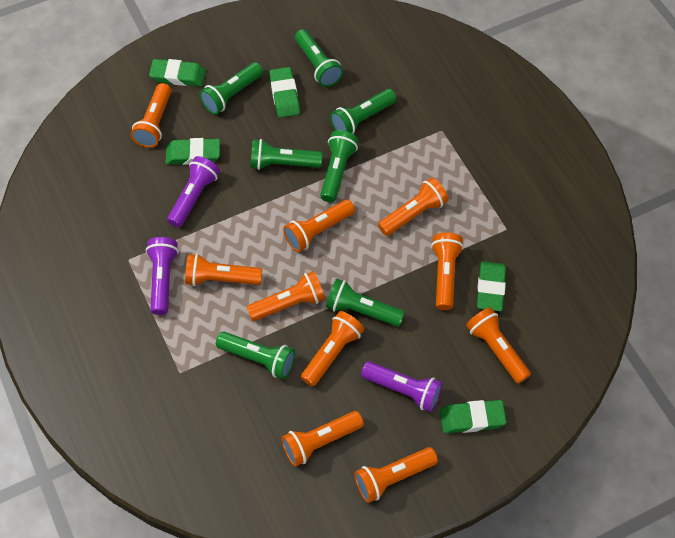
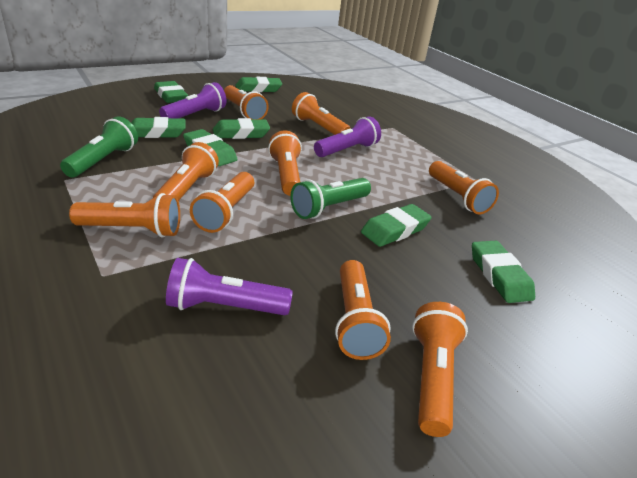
green eraser: [149,59,206,86] [166,138,220,165] [269,67,300,118] [440,400,506,433] [477,261,506,311] = 5 -> [131,117,186,138] [154,81,188,103] [183,129,238,166] [213,118,270,139] [236,77,282,92] [361,204,432,247] [472,241,535,303] = 7
green flashlight: [199,62,263,115] [216,332,295,379] [251,139,323,170] [295,29,343,87] [320,130,359,202] [326,278,405,327] [330,89,396,134] = 7 -> [60,116,138,178] [290,178,371,219] = 2
orange flashlight: [131,83,172,148] [185,254,262,286] [247,271,325,321] [281,411,364,467] [283,199,355,252] [301,311,364,387] [354,447,438,503] [378,178,448,236] [431,232,464,310] [466,307,531,384] = 10 -> [69,193,180,237] [153,142,219,201] [190,172,254,233] [224,85,269,120] [268,130,302,196] [292,92,351,135] [335,260,391,360] [412,302,468,437] [429,161,499,215] = 9

